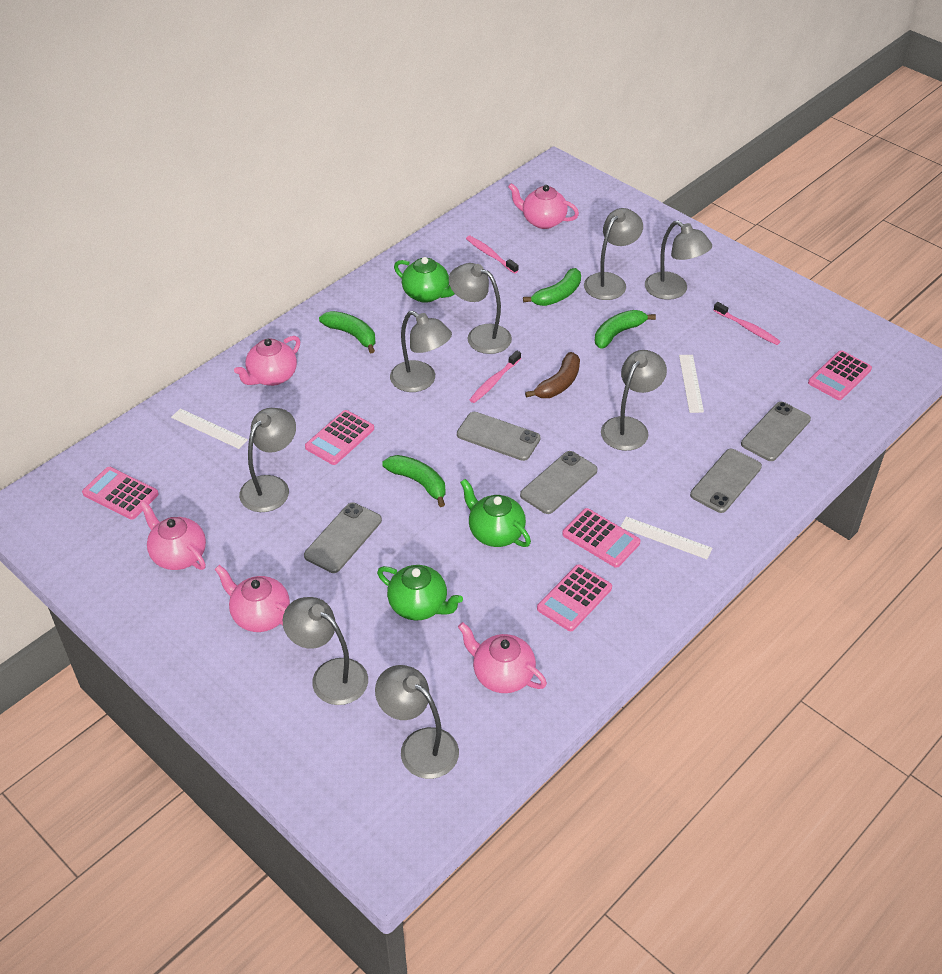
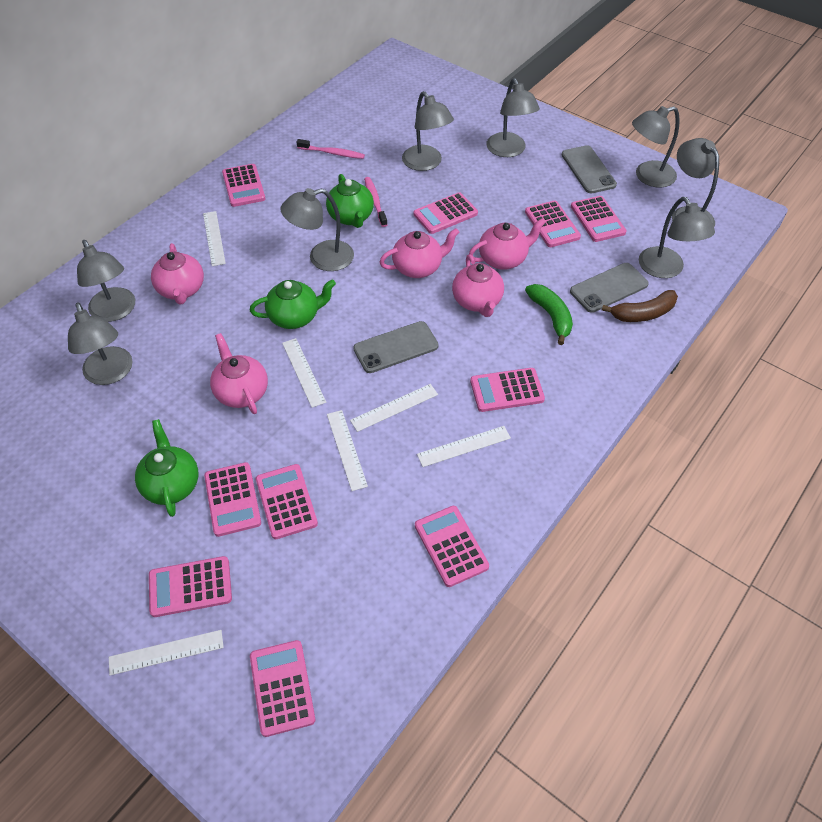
green banana: [319,311,376,353] [382,455,446,507] [523,268,581,306] [595,310,656,349] = 4 -> [525,284,573,345] = 1
grey phone: [304,503,382,573] [457,412,541,461] [520,451,598,514] [690,449,762,513] [741,402,811,461] = 5 -> [353,321,439,373] [562,145,617,193] [570,263,649,313] = 3
pink calculator: [82,467,159,520] [305,410,374,465] [537,564,612,631] [562,508,641,568] [808,350,872,400] = 5 -> [149,556,232,617] [204,462,261,537] [222,164,266,207] [250,640,315,737] [256,464,318,539] [413,192,478,234] [415,506,489,587] [470,368,545,412] [525,200,581,247] [571,196,627,242] = 10
pink toothbrush: [466,236,519,274] [469,350,521,403] [713,302,780,345] = 3 -> [297,139,365,159] [364,177,387,227] = 2
white ruler: [171,408,248,449] [620,516,713,559] [679,355,704,413] = 3 -> [109,630,224,676] [203,211,226,266] [282,338,326,408] [327,410,368,491] [350,384,438,432] [417,426,511,467] = 6

